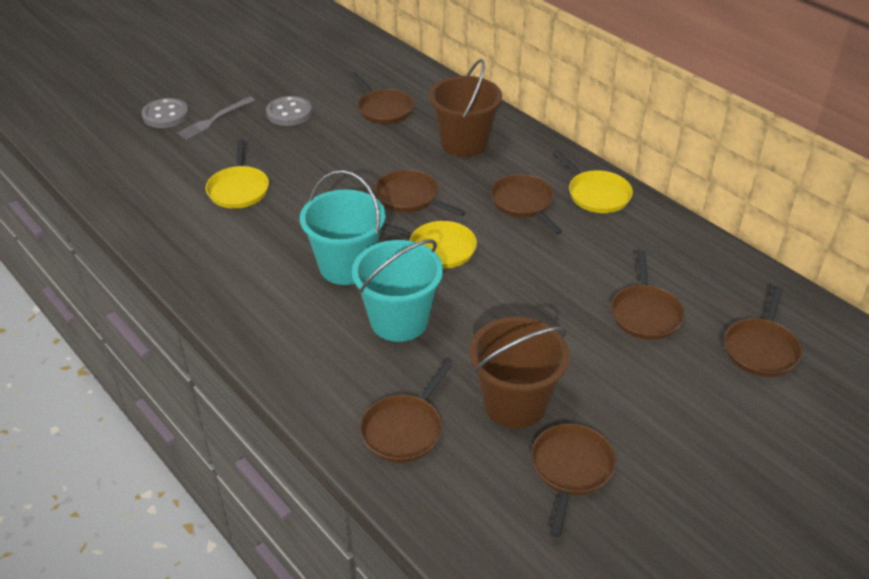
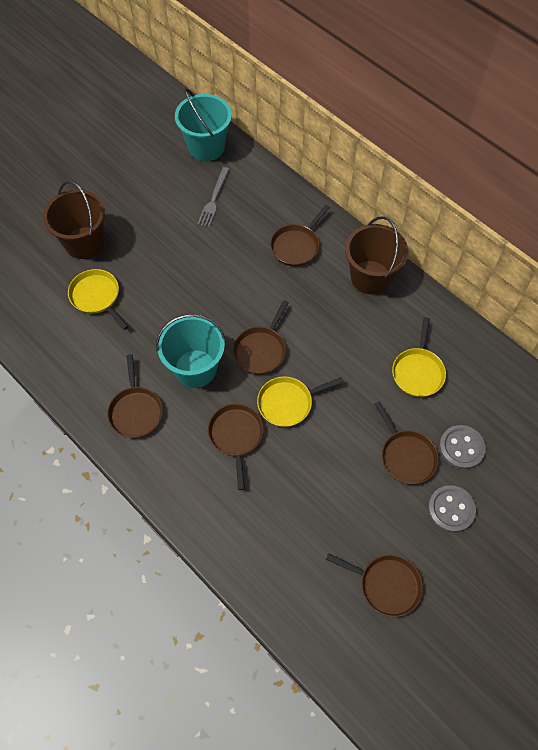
brown pan: [350,72,414,124] [360,361,452,463] [375,170,466,217] [490,174,562,235] [531,424,616,537] [611,251,685,340] [724,286,802,377] = 7 -> [107,354,163,438] [208,404,264,490] [233,300,289,374] [270,205,330,266] [326,553,423,617] [374,401,439,484] = 6

